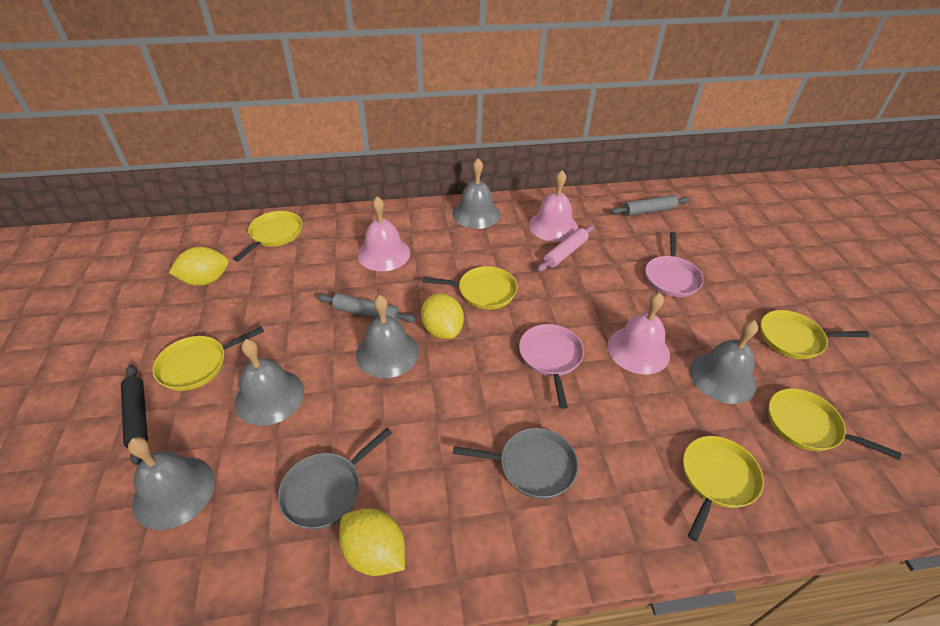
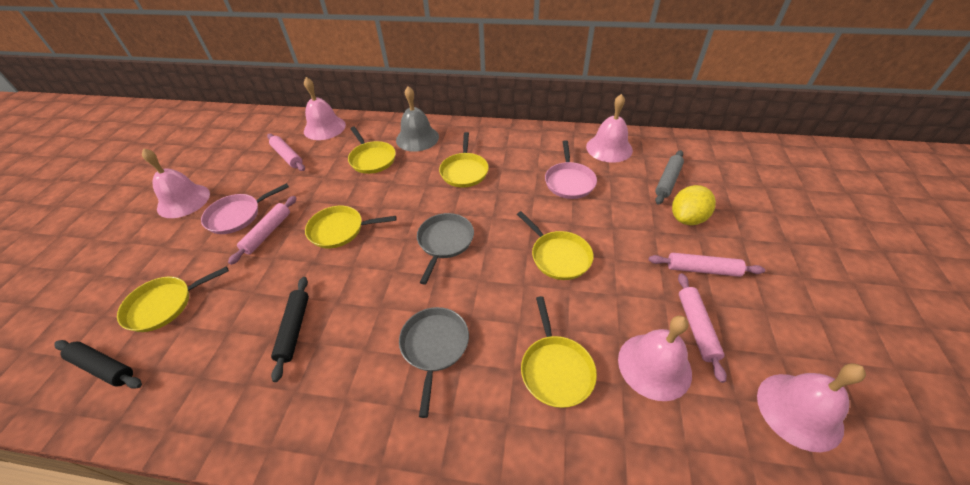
black rolling pin: [121,365,148,465] = 1 -> [54,340,142,389] [271,277,309,382] = 2
grey bell: [128,437,215,530] [235,339,304,426] [356,295,419,378] [452,158,500,229] [689,320,758,404] = 5 -> [396,86,439,152] = 1
grey rolling pin: [317,293,416,323] [611,195,690,216] = 2 -> [655,150,684,205] = 1
pink bell: [358,196,410,271] [529,170,578,242] [608,292,670,375] = 3 -> [142,148,210,218] [304,77,346,140] [586,94,633,163] [618,316,692,401] [757,363,866,452] = 5
pink rolling pin: [537,225,594,272] = 1 -> [228,196,296,265] [267,134,305,171] [649,253,765,277] [678,273,727,383] = 4
yellow lemon: [169,247,229,286] [339,508,405,576] [421,293,464,339] = 3 -> [672,185,716,225] = 1

